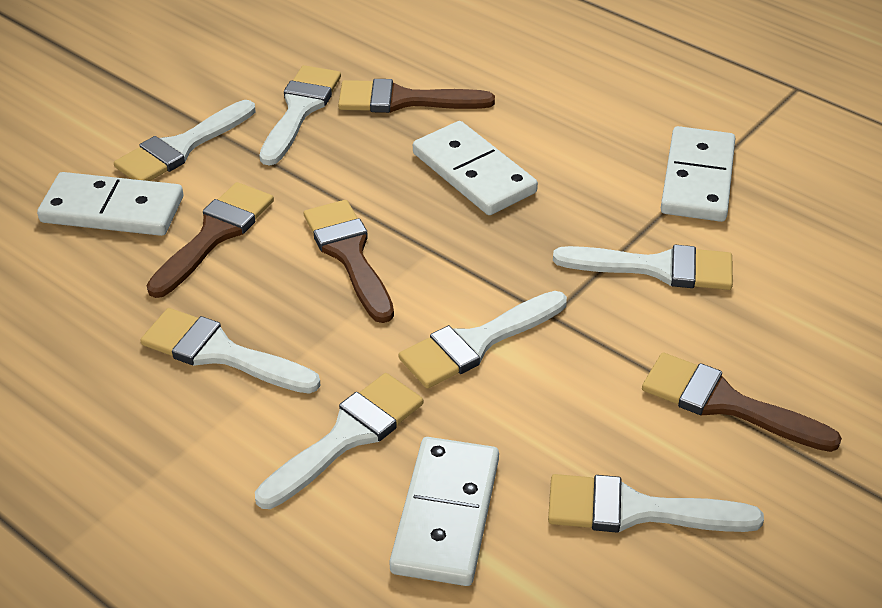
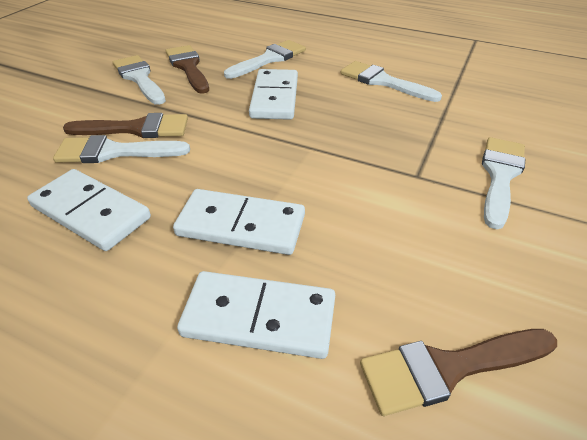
brown brush: [147,182,274,298] [304,200,394,323] [338,79,495,113] [642,353,842,452] = 4 -> [63,113,188,138] [166,45,209,94] [360,329,557,416] = 3
white brush: [114,100,256,181] [140,308,321,394] [255,373,423,509] [259,65,341,166] [399,291,567,388] [548,474,764,533] [553,245,733,290] = 7 -> [53,135,190,163] [113,55,166,105] [224,40,306,79] [341,61,442,102] [482,137,525,229] = 5

